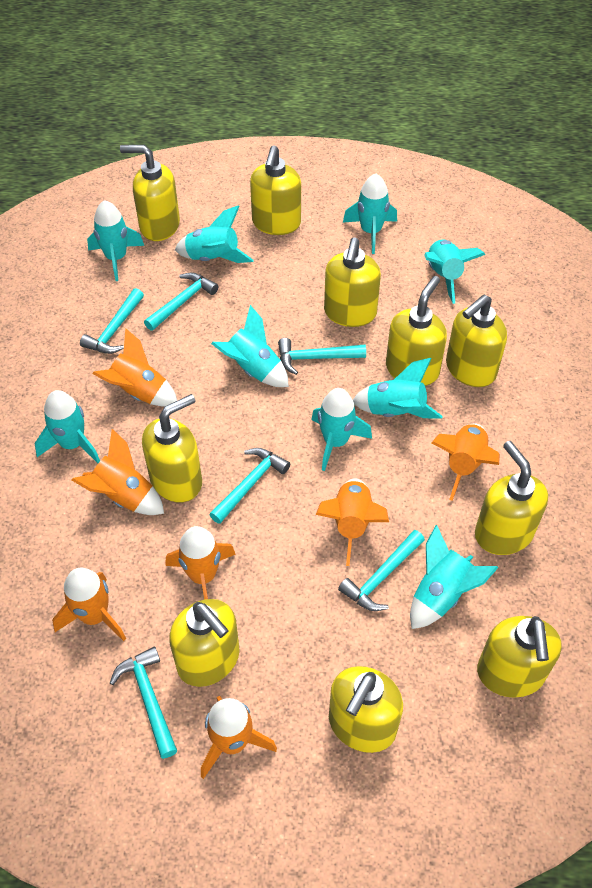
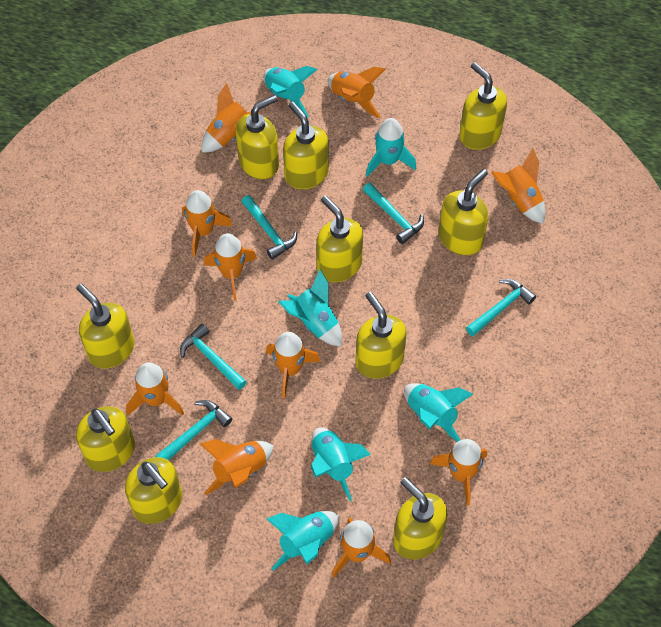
orange rocket: [52,568,126,641] [72,429,164,515] [92,328,177,407] [166,526,236,600] [201,696,277,779] [316,478,389,566] [431,423,500,501] = 7 -> [126,362,184,416] [182,190,232,256] [199,439,273,495] [202,83,260,152] [204,233,257,300] [266,332,321,398] [327,67,386,118] [332,518,391,578] [430,439,487,506] [491,149,546,224] = 10
turquoise hammer: [80,288,144,354] [110,647,177,759] [144,273,219,331] [209,448,290,524] [278,338,366,375] [338,530,425,611] = 6 -> [155,400,232,460] [180,324,247,390] [241,195,297,260] [363,183,424,244] [466,279,536,336] = 5
turquoise rocket: [35,390,100,463] [87,200,144,281] [175,205,254,263] [211,305,289,387] [311,388,372,471] [343,174,397,254] [353,358,443,419] [410,525,499,629] [424,240,486,304] = 9 -> [263,66,317,117] [267,511,339,571] [278,269,342,346] [311,427,371,501] [366,118,416,177] [404,383,473,442] = 6

